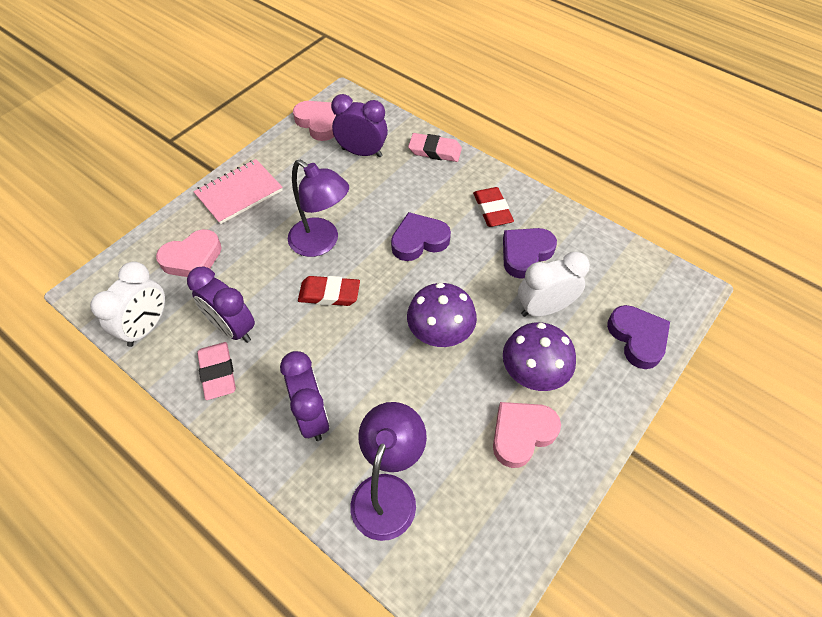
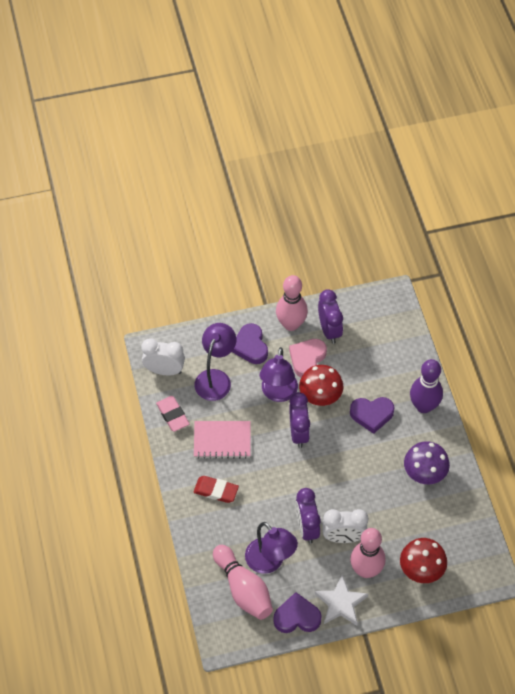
pink bowling pin: none = 0 -> [213,545,273,620] [276,275,308,331] [350,528,386,578] = 3
pink eraser: [197,342,236,400] [408,133,462,162] = 2 -> [156,396,190,432] = 1
pink heart: [156,229,222,277] [293,101,336,141] [493,402,561,468] = 3 -> [289,339,327,378] = 1
purple bowling pin: none = 0 -> [410,359,443,413] = 1
purple lamp: [288,160,349,257] [350,402,427,541] = 2 -> [195,323,236,401] [245,522,298,574] [260,347,298,402] = 3
purple mushroom: [407,283,477,347] [503,322,576,391] = 2 -> [404,441,450,484] = 1
red eraser: [298,276,360,306] [473,187,514,227] = 2 -> [193,476,239,503] = 1
red mushroom: none = 0 -> [299,365,343,406] [400,538,447,583] = 2
white star: none = 0 -> [315,575,368,626] = 1

